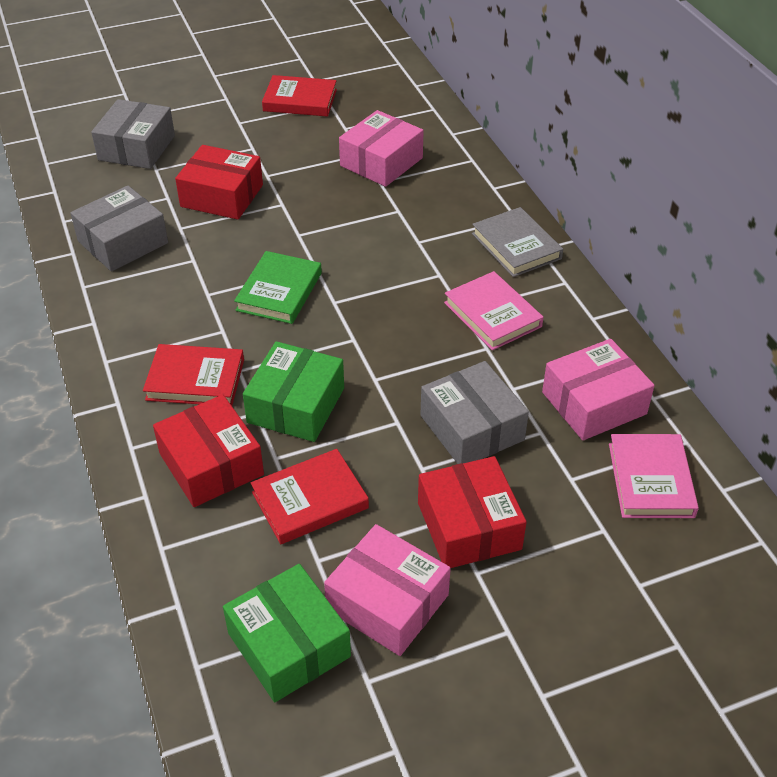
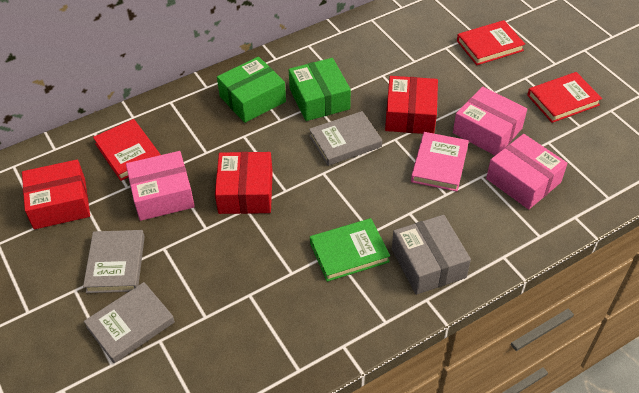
grey book: [472,207,563,277] = 1 -> [83,230,145,293] [84,282,175,363] [309,111,382,166] = 3
grey box: [70,186,168,271] [91,99,175,169] [420,361,529,464] = 3 -> [392,215,471,295] = 1
pink book: [444,271,544,350] [609,434,699,518] = 2 -> [411,132,469,192] = 1

